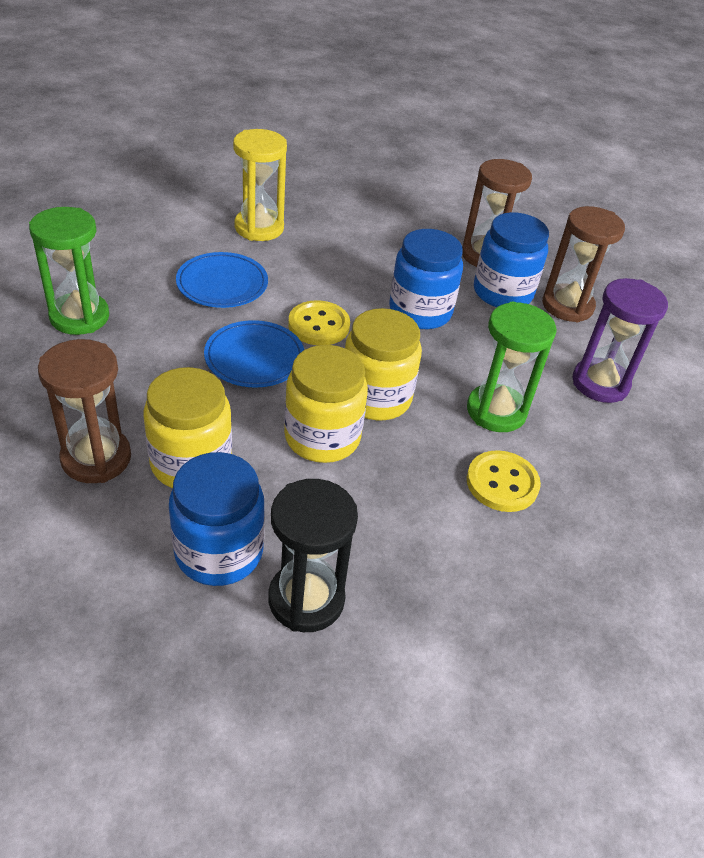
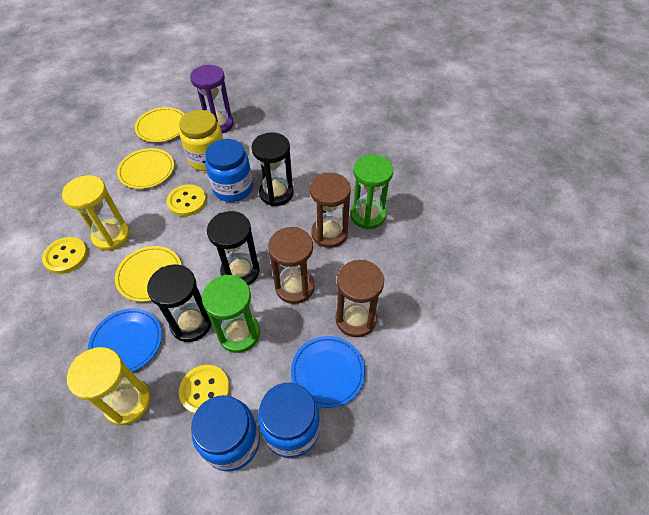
black hourglass: [268,479,358,632] = 1 -> [147,264,212,342] [207,211,260,285] [251,132,294,206] = 3
yellow button: [288,300,350,345] [467,450,541,512] = 2 -> [42,237,88,274] [167,184,206,216] [179,365,230,414] = 3
yellow hourglass: [233,129,287,241] = 1 -> [62,175,130,251] [67,347,151,426] = 2
yellow jar: [143,367,232,488] [284,345,368,463] [345,308,422,420] = 3 -> [179,110,223,171] = 1
yellow plate: none = 0 -> [115,246,182,302] [117,148,174,189] [135,107,185,142] = 3

